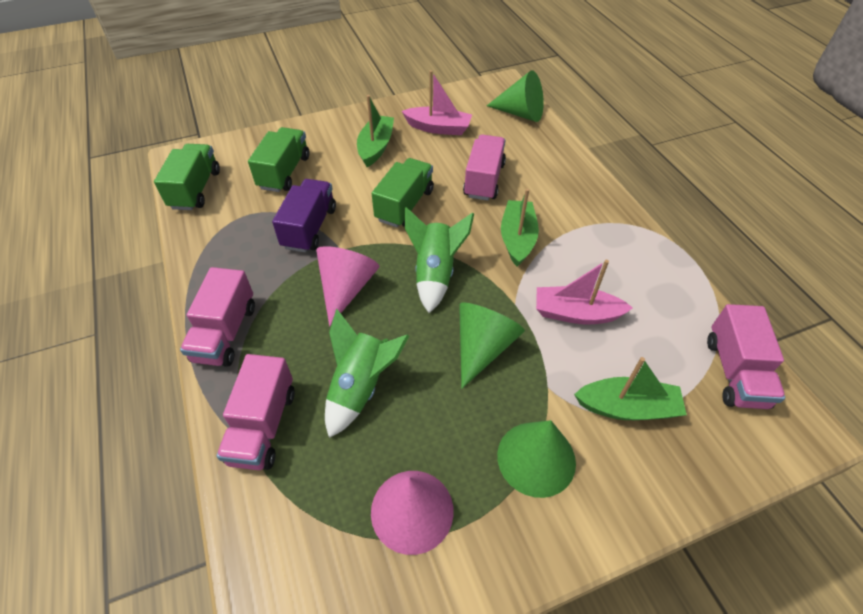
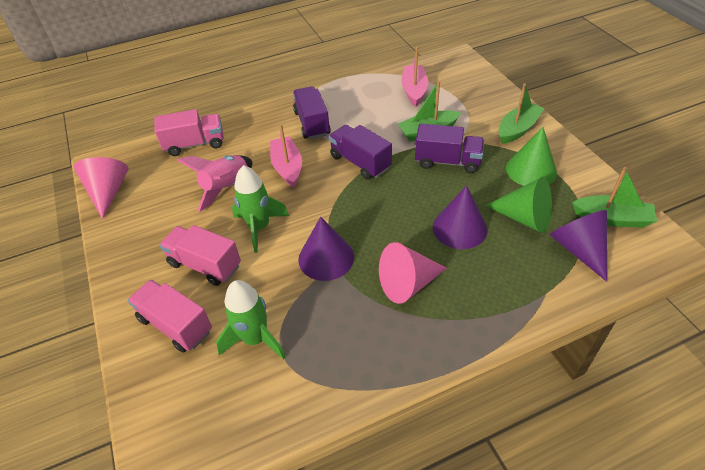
green cone: [459,303,525,389] [487,70,544,122] [497,420,576,498] = 3 -> [485,177,552,233] [506,127,557,186] = 2
green truck: [154,144,220,210] [248,127,309,192] [372,158,434,227] = 3 -> none = 0
pink rocket: none = 0 -> [177,155,252,212] = 1
pink truck: [180,267,255,367] [216,354,295,470] [463,134,506,201] [707,304,785,409] = 4 -> [128,280,212,353] [155,109,223,156] [159,225,241,286] = 3
purple cone: none = 0 -> [298,217,354,281] [433,185,487,249] [550,210,607,282] = 3
purple truck: [272,179,336,253] = 1 -> [293,86,331,139] [329,125,392,180] [415,124,484,173] = 3

